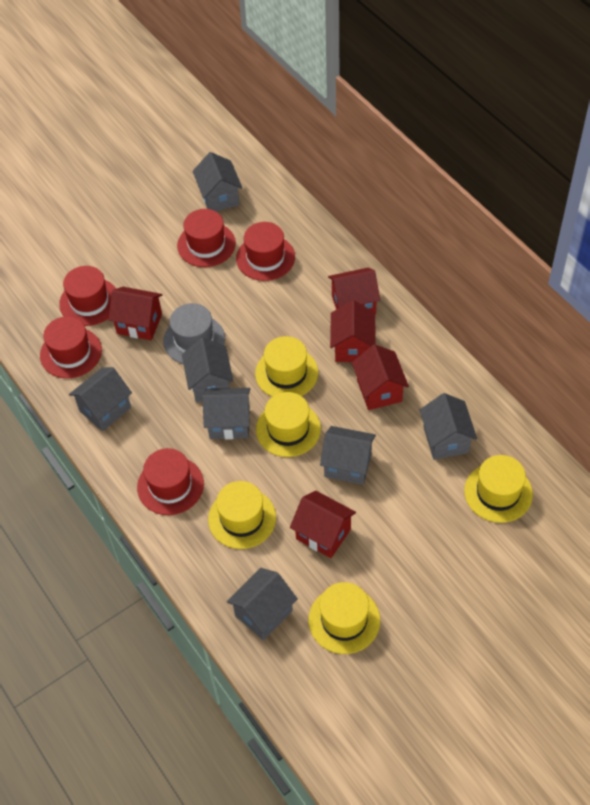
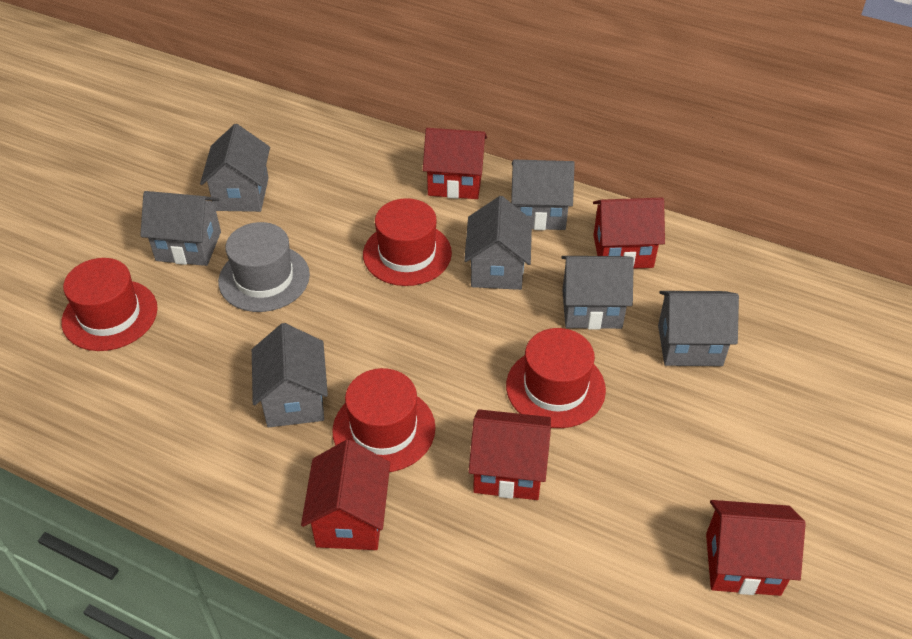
red hat: [40,316,102,378] [59,266,116,326] [137,448,204,515] [177,209,236,267] [236,222,295,281] = 5 -> [61,258,158,351] [332,368,436,472] [363,198,452,286] [506,328,606,428] = 4
yellow hat: [208,481,276,549] [255,336,318,397] [256,392,321,457] [308,582,380,654] [464,455,533,523] = 5 -> none = 0

